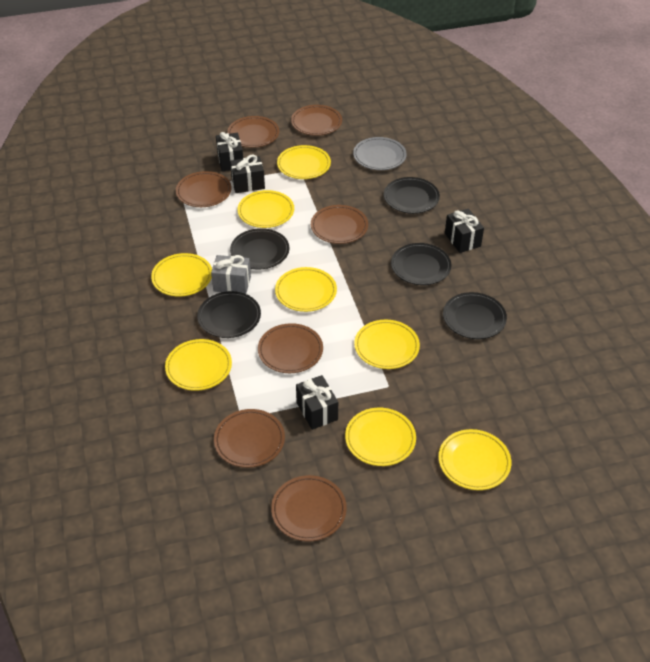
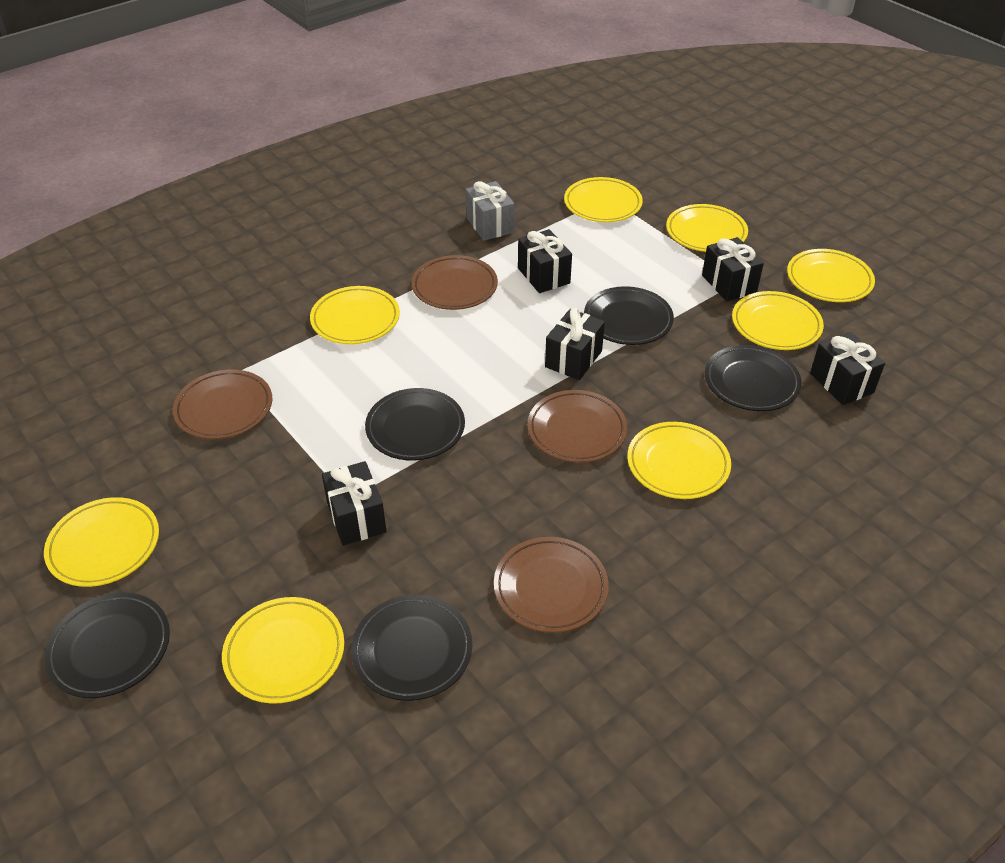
black gift: [216,132,243,171] [230,154,265,193] [296,375,338,430] [445,208,484,253] = 4 -> [322,461,386,546] [518,229,572,293] [545,308,605,380] [702,237,764,302] [810,332,885,405] = 5
brown plate: [176,171,231,207] [214,409,285,468] [227,116,279,148] [258,323,323,373] [271,475,347,541] [291,105,342,136] [311,205,368,244] = 7 -> [173,369,272,439] [411,255,498,310] [494,537,609,633] [527,390,627,463] = 4
grey plate: [353,137,407,170] = 1 -> none = 0

